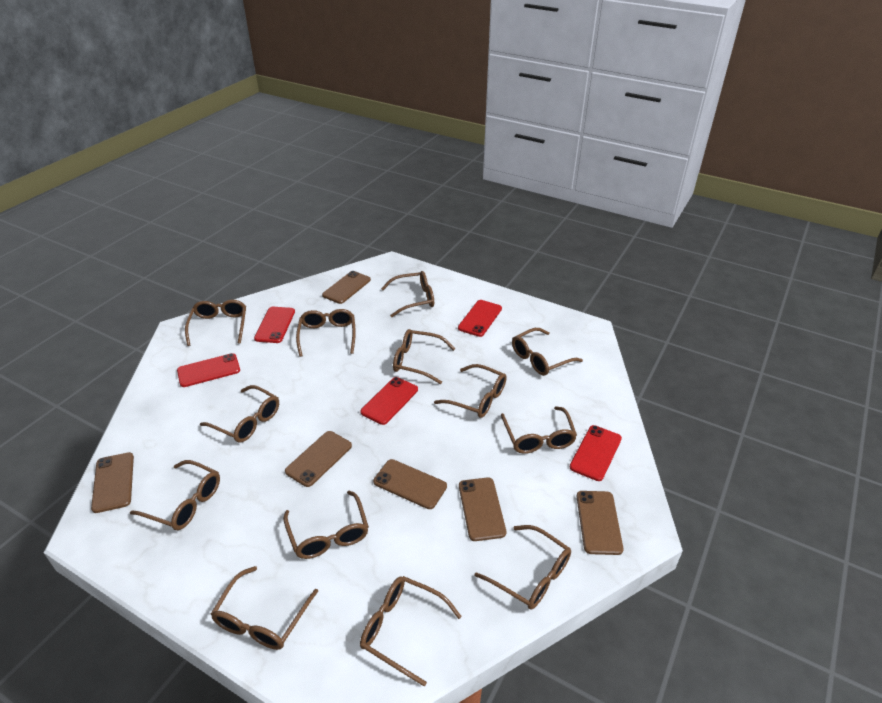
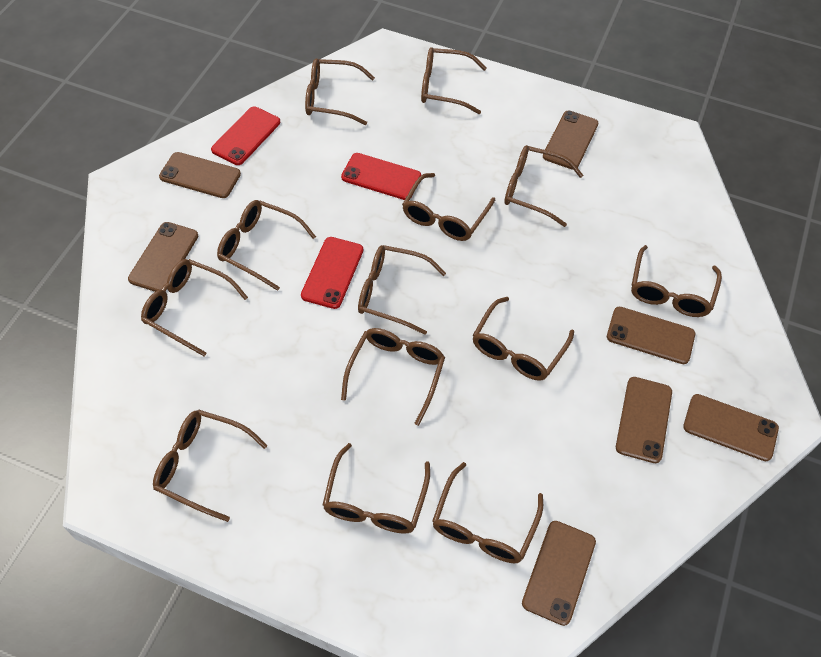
brown phone: [91,452,134,513] [285,431,352,487] [322,271,371,304] [373,459,447,509] [459,477,506,541] [577,491,623,555] = 6 -> [128,222,198,292] [159,152,241,198] [522,521,596,626] [543,111,598,170] [607,307,695,364] [616,377,672,463] [683,394,779,461] = 7
red phone: [177,353,240,387] [254,307,295,343] [360,377,418,425] [458,300,502,337] [570,425,622,481] = 5 -> [211,107,280,165] [301,237,363,309] [341,153,421,200] = 3

